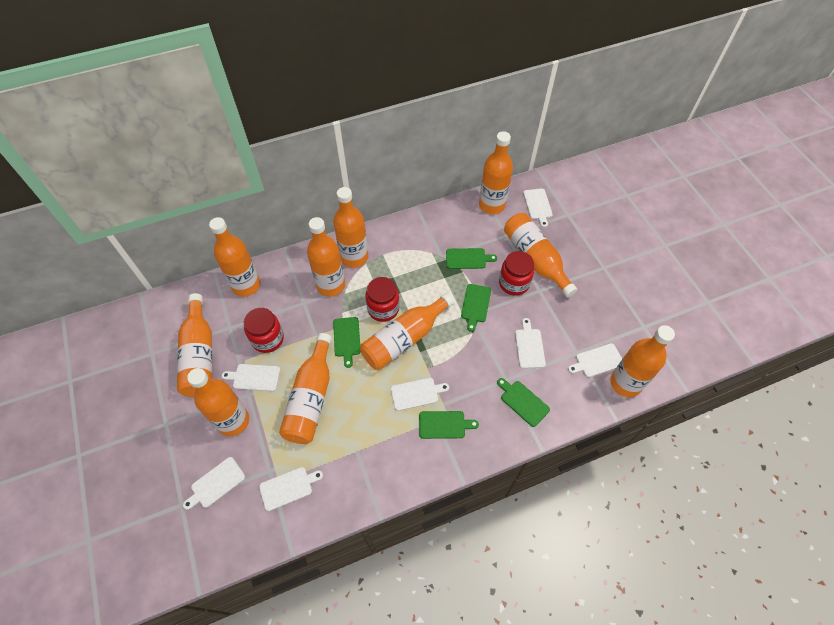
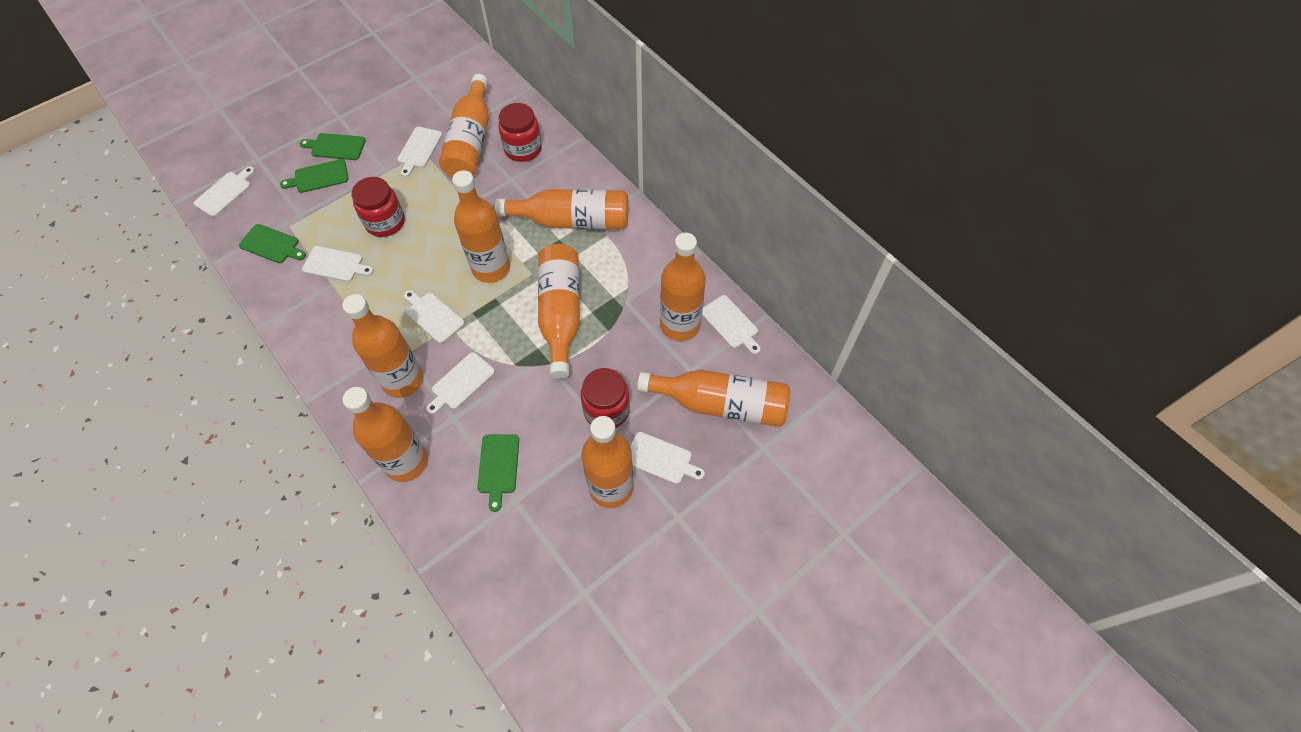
green cutting board: [333,317,361,368] [419,411,479,439] [446,248,497,269] [461,284,491,332] [497,378,550,427] = 5 -> [239,224,306,263] [280,159,348,193] [300,133,366,160] [477,434,519,512] = 4
orange bottle: [177,293,212,397] [187,368,249,436] [209,217,260,297] [279,333,332,444] [307,217,345,297] [333,187,368,268] [360,293,454,370] [479,131,513,214] [504,213,578,298] [611,325,675,397] = 10 -> [342,294,423,398] [343,387,428,482] [439,74,489,177] [452,170,510,283] [495,189,628,230] [538,244,580,379] [581,416,634,508] [637,370,791,427] [660,233,706,341] = 9

